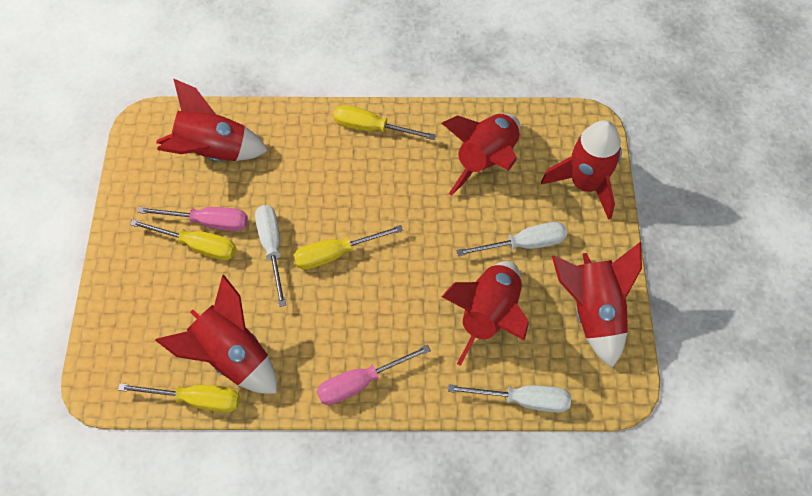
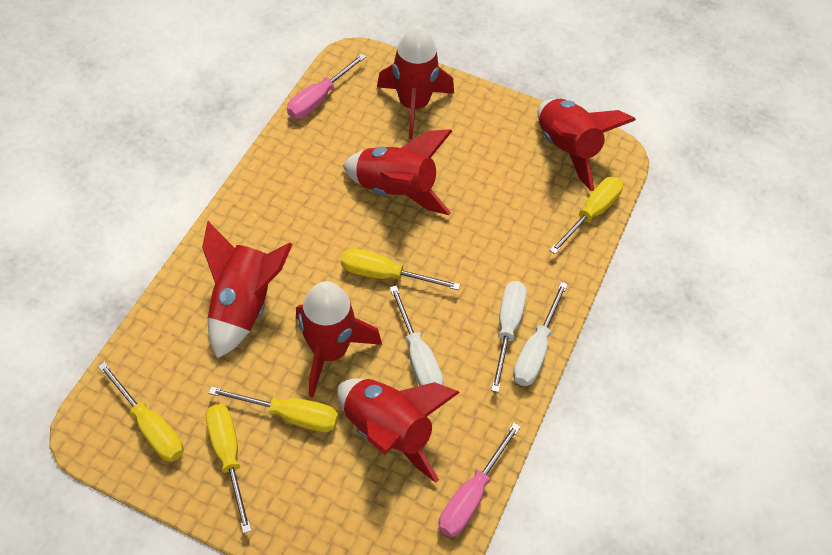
yellow screwdriver: [118,383,240,412] [130,219,236,260] [294,225,403,270] [334,105,436,140] = 4 -> [98,362,183,462] [206,404,252,534] [208,386,338,432] [341,248,460,290] [549,177,623,254] = 5

